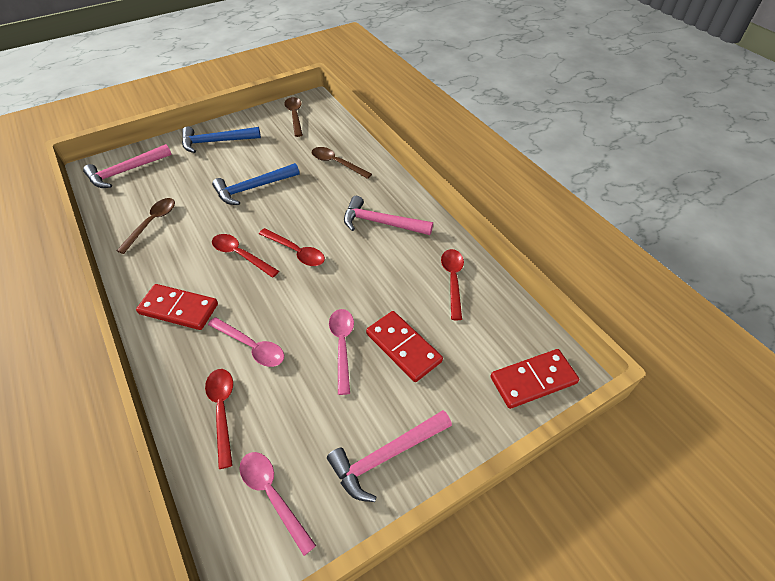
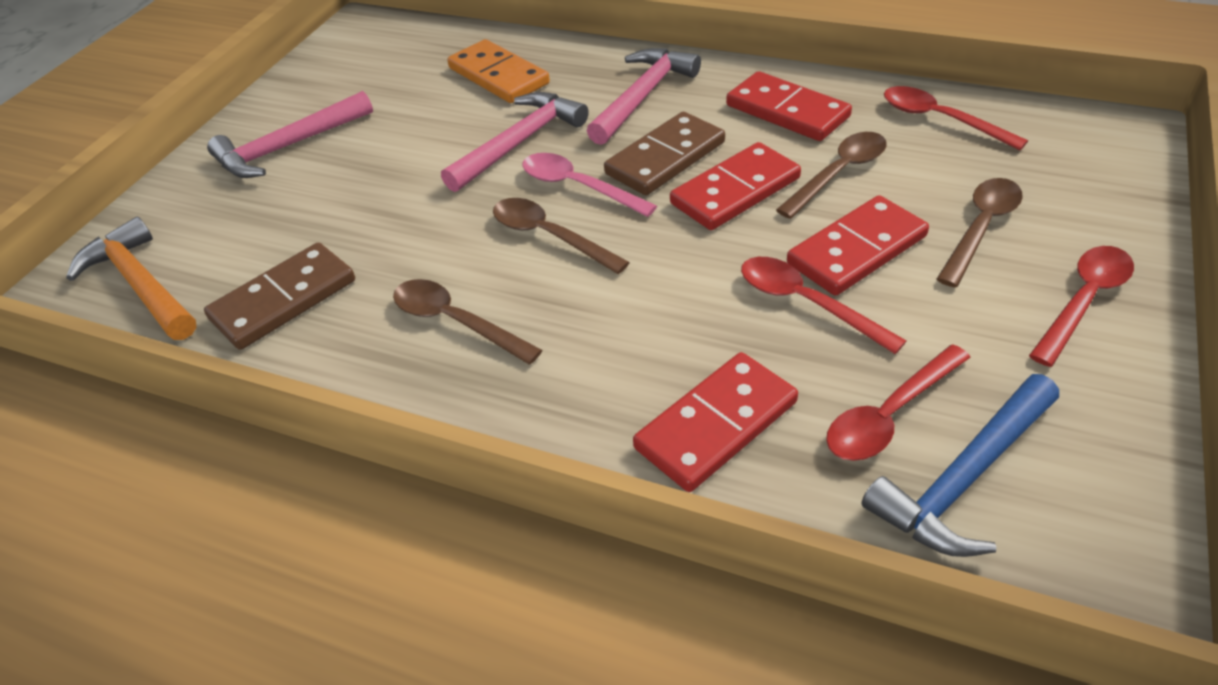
blue hammer: [182,127,261,153] [212,163,299,205] = 2 -> [862,374,1059,557] = 1
brown domino: none = 0 -> [204,243,355,350] [604,112,725,195] = 2
brown spoon: [116,198,175,254] [285,97,303,137] [312,147,372,179] = 3 -> [393,279,542,365] [493,198,630,274] [776,132,887,219] [936,178,1023,287] = 4
orange domino: none = 0 -> [447,39,550,103] = 1
orange hammer: none = 0 -> [66,217,197,340] = 1
pink spoon: [208,317,284,367] [239,452,316,556] [329,309,354,395] = 3 -> [522,153,657,217] = 1
red domino: [136,284,218,330] [366,311,443,382] [491,349,579,409] = 3 -> [633,352,798,492] [670,142,801,230] [726,71,852,141] [787,195,929,296] = 4

